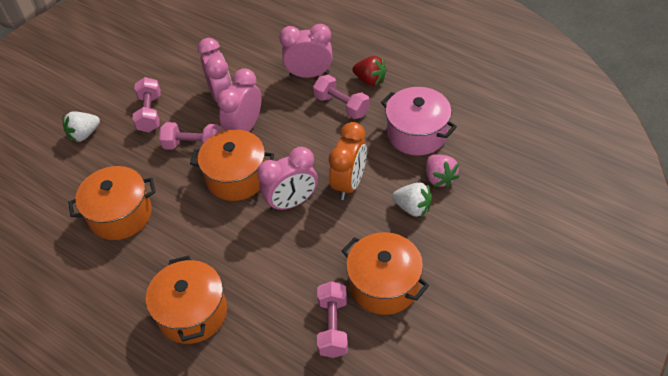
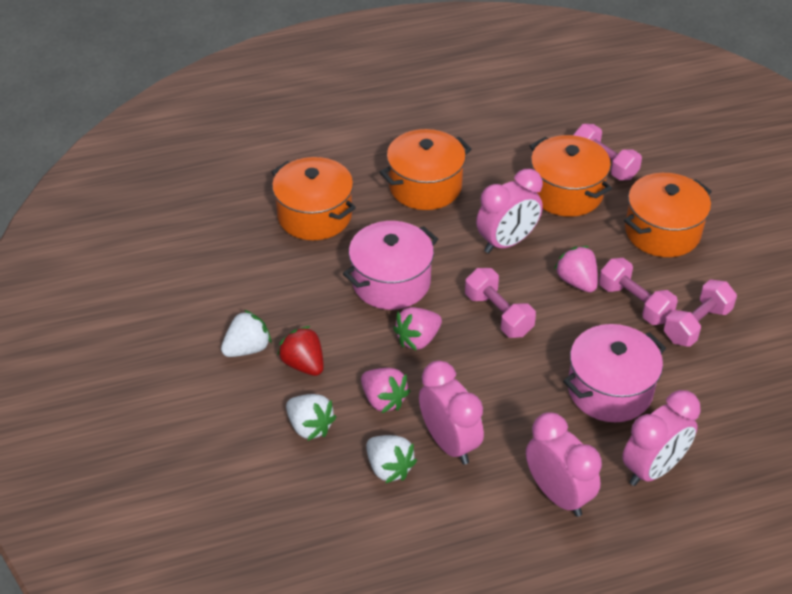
orange clock: [329,122,367,200] = 1 -> none = 0
pink pot: [381,87,457,156] = 1 -> [343,221,438,310] [563,324,666,422] = 2
pink strawberry: [426,154,460,188] = 1 -> [361,368,410,413] [393,307,442,351] [554,246,598,292] = 3
white strawberry: [63,111,100,142] [392,183,432,217] = 2 -> [221,310,271,357] [286,394,337,441] [366,435,417,484] = 3

